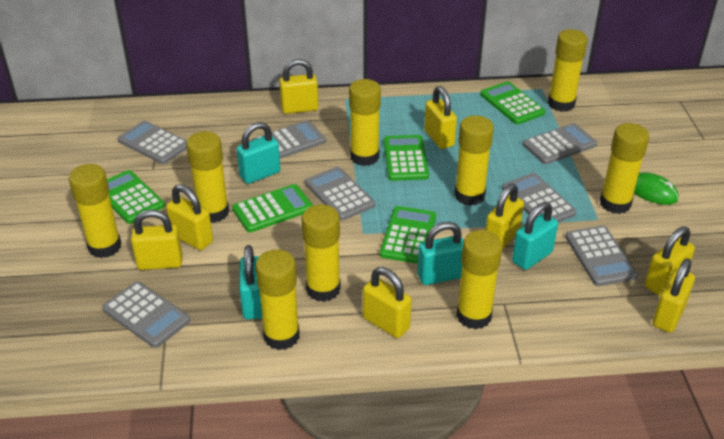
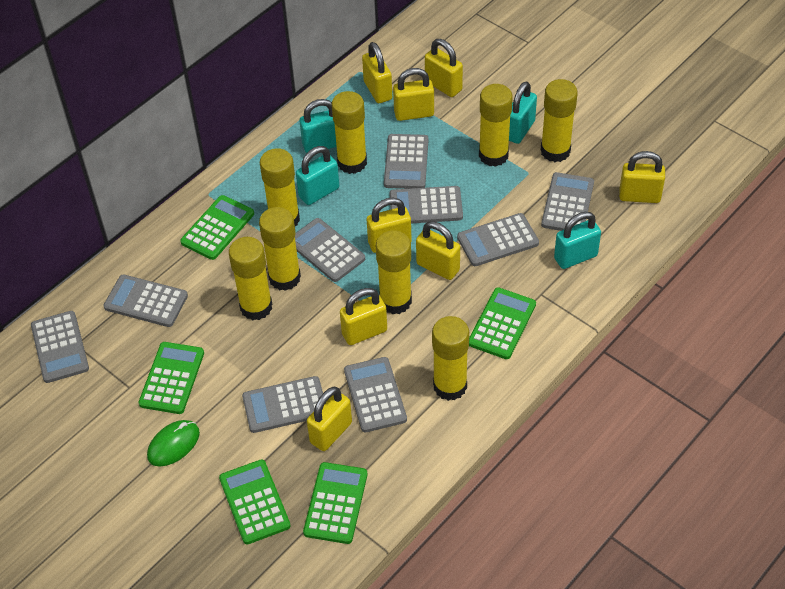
grey calculator: [102,282,191,348] [118,121,187,164] [252,120,326,159] [305,167,375,221] [502,173,577,223] [523,123,598,164] [565,225,638,286] = 7 -> [31,311,89,383] [104,275,188,327] [242,376,323,433] [295,218,365,282] [344,357,407,432] [384,134,428,189] [390,186,463,223] [457,213,539,266] [541,172,594,231] = 9
yellow glue stick: [69,164,121,258] [186,131,229,223] [255,249,300,350] [302,204,341,302] [349,79,381,166] [454,115,494,206] [456,230,502,330] [548,29,588,112] [600,123,649,214] = 9 -> [229,237,272,320] [259,207,301,291] [260,148,300,226] [332,91,367,174] [376,230,412,314] [432,316,469,401] [479,84,513,167] [540,79,578,162] = 8

